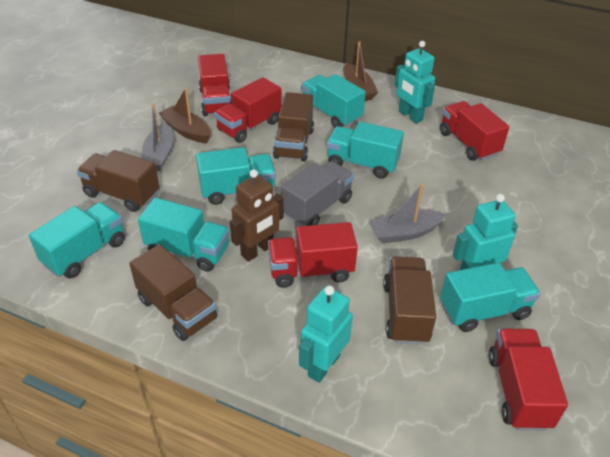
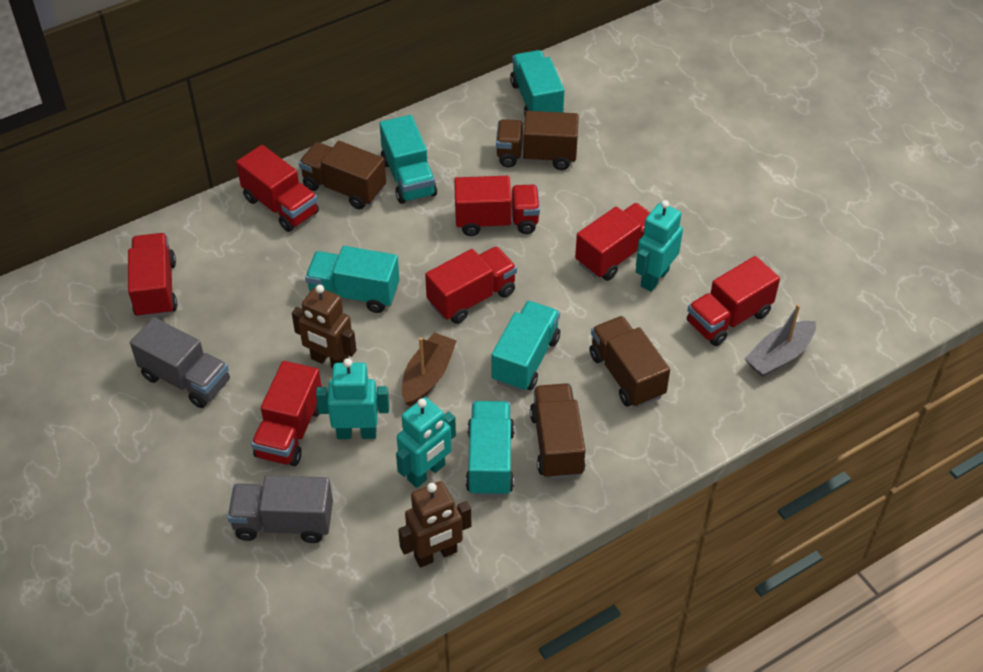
brown boat: [159,88,211,143] [344,41,378,101] = 2 -> [402,332,457,406] = 1
brown robot: [230,169,284,262] = 1 -> [292,285,356,368] [398,481,471,567] = 2
grey boat: [141,103,173,171] [370,183,446,243] = 2 -> [745,304,816,377] = 1
grey truck: [281,161,354,226] = 1 -> [130,317,230,408] [228,475,333,543] = 2
red truck: [198,54,232,116] [214,77,282,143] [268,222,358,288] [440,101,509,161] [489,328,568,431] = 5 -> [128,233,177,318] [236,145,319,232] [251,361,322,466] [425,246,517,324] [454,176,540,236] [575,203,650,281] [687,256,780,346] = 7
turquoise truck: [29,202,125,279] [138,198,230,272] [196,147,276,205] [301,74,366,128] [327,122,404,179] [440,262,541,332] = 6 -> [305,246,399,313] [380,115,437,204] [466,401,515,497] [491,301,560,392] [510,50,564,116] = 5

